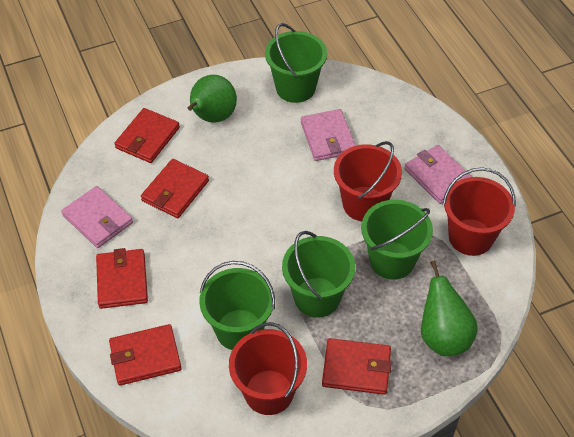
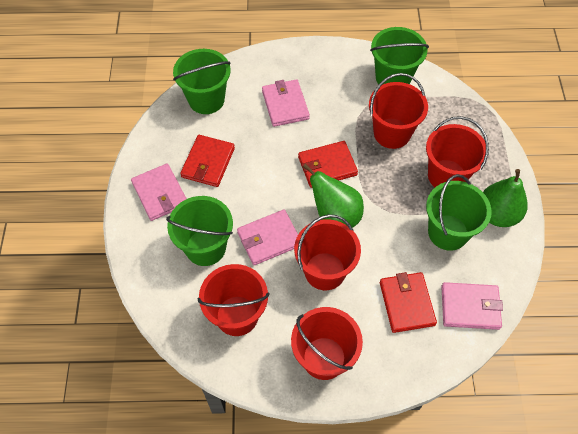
pink wallet: [61,186,133,248] [301,109,356,161] [404,145,472,204] = 3 -> [131,163,187,221] [237,210,298,265] [262,79,310,127] [441,282,503,330] = 4
red bucket: [229,322,307,415] [334,141,402,221] [443,167,516,256] = 3 -> [198,264,270,336] [291,307,363,380] [294,214,361,290] [369,73,428,149] [426,116,489,187] = 5
red wallet: [96,248,148,309] [109,324,182,386] [114,108,180,163] [141,159,209,218] [322,338,392,395] = 5 -> [180,135,235,187] [298,141,358,188] [380,272,437,333] = 3

